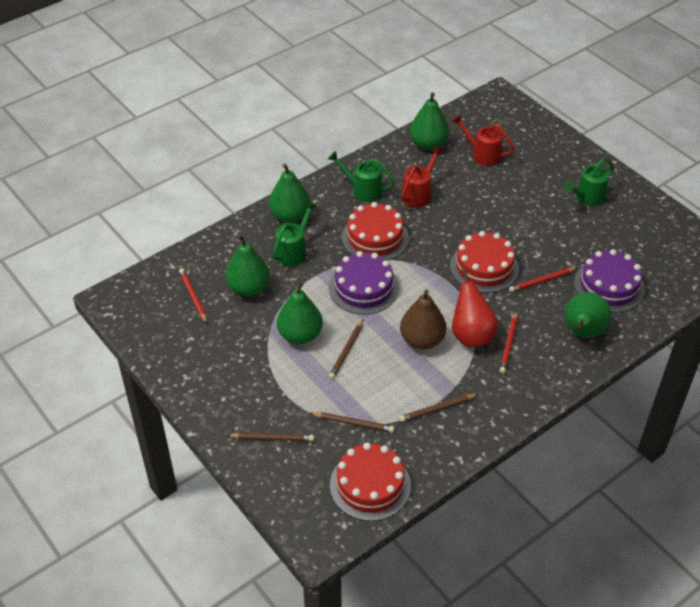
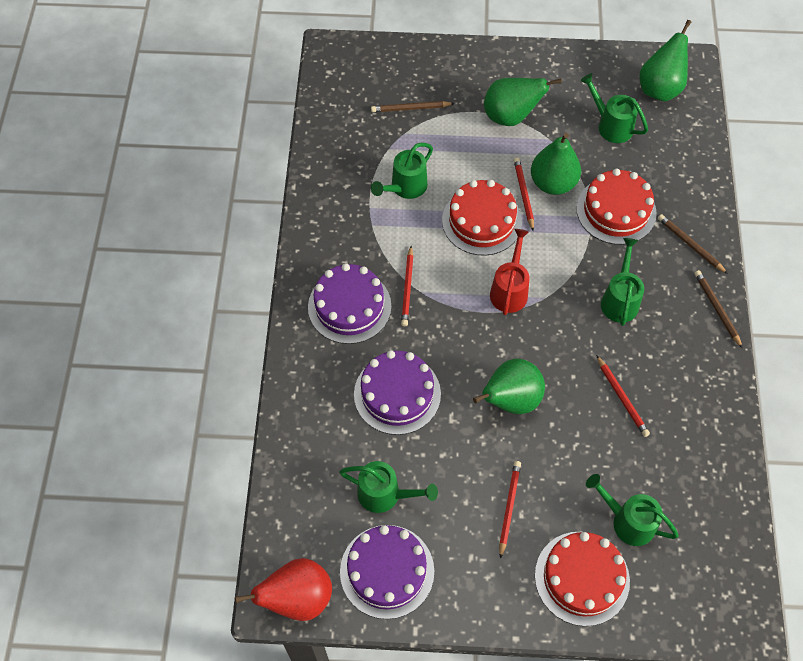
brown pear: [400,290,446,349] = 1 -> none = 0
brown pencil: [226,432,314,441] [310,412,394,432] [329,319,364,379] [399,394,478,422] = 4 -> [371,101,455,112] [658,214,728,274] [694,270,743,349] = 3
green pear: [225,234,270,297] [269,164,310,223] [277,281,323,344] [410,92,449,150] [564,292,611,338] = 5 -> [473,359,545,414] [484,78,562,126] [531,133,581,195] [639,20,691,102] = 4
green watering can: [273,201,317,266] [328,151,395,202] [563,158,614,206] = 3 -> [339,461,438,513] [371,143,433,199] [580,73,648,143] [586,474,679,546] [601,238,644,326] = 5
purple cake: [329,251,399,315] [574,249,645,313] = 2 -> [308,263,391,344] [340,525,434,619] [354,350,441,435] = 3
red pencil: [179,268,207,323] [500,311,518,374] [509,267,578,292] = 3 -> [401,246,414,326] [499,461,521,559] [514,157,534,231] [596,355,650,437] = 4
red watering can: [401,146,443,207] [452,114,514,166] = 2 -> [490,229,530,315] = 1

